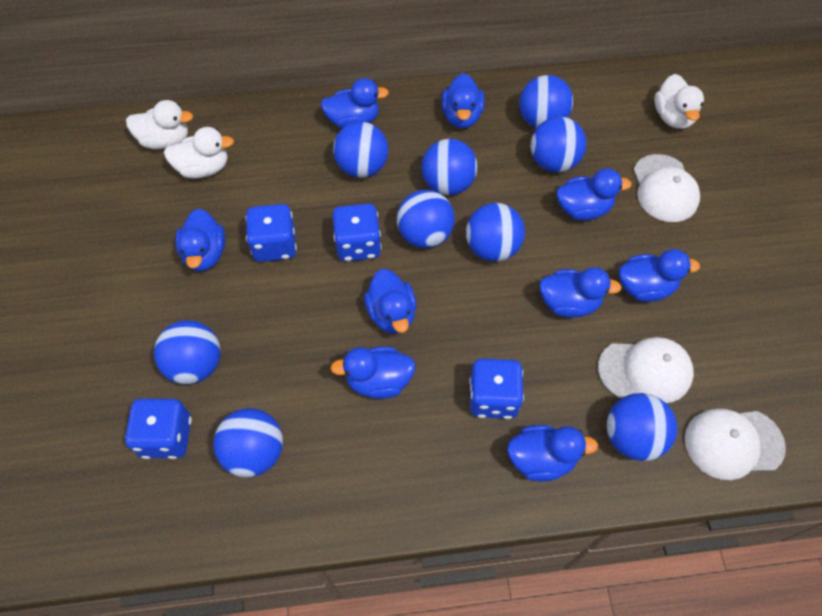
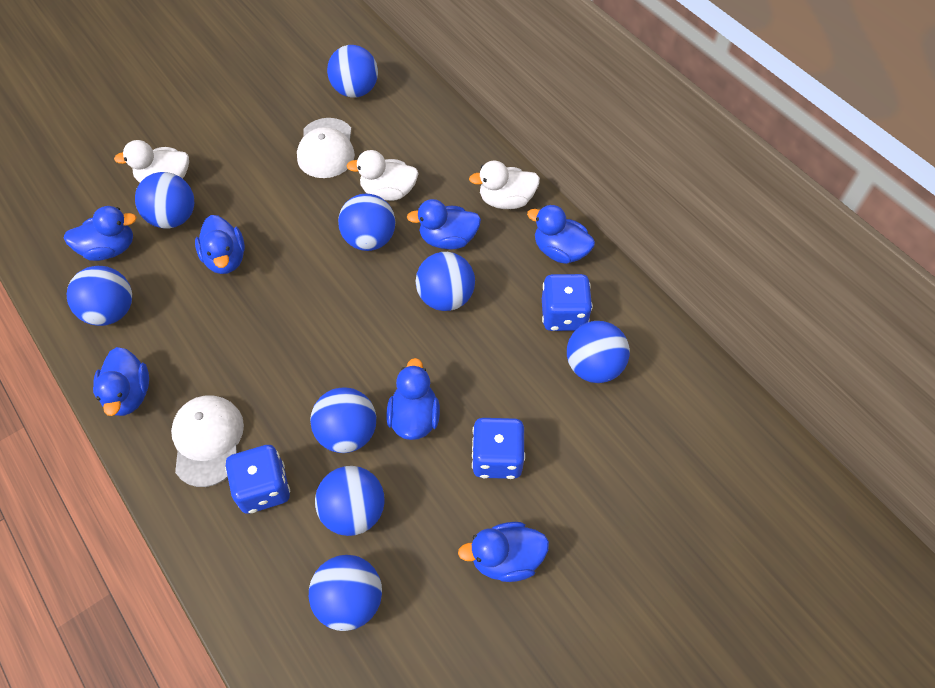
blue dice: [125,398,192,459] [245,204,297,262] [332,203,382,262] [469,359,524,419] = 4 -> [225,445,290,514] [472,418,525,479] [542,274,593,331] = 3
blue duck: [175,209,225,272] [321,78,389,129] [331,347,416,399] [364,269,416,334] [441,73,485,128] [507,425,598,482] [539,267,622,318] [556,168,632,221] [619,249,700,302] = 9 -> [64,206,137,261] [93,347,149,416] [195,215,245,274] [386,358,440,440] [407,199,481,249] [458,522,549,582] [527,205,595,264] = 7
white cap: [598,337,694,403] [633,154,700,222] [685,408,786,480] = 3 -> [171,395,244,487] [297,118,355,178] = 2

